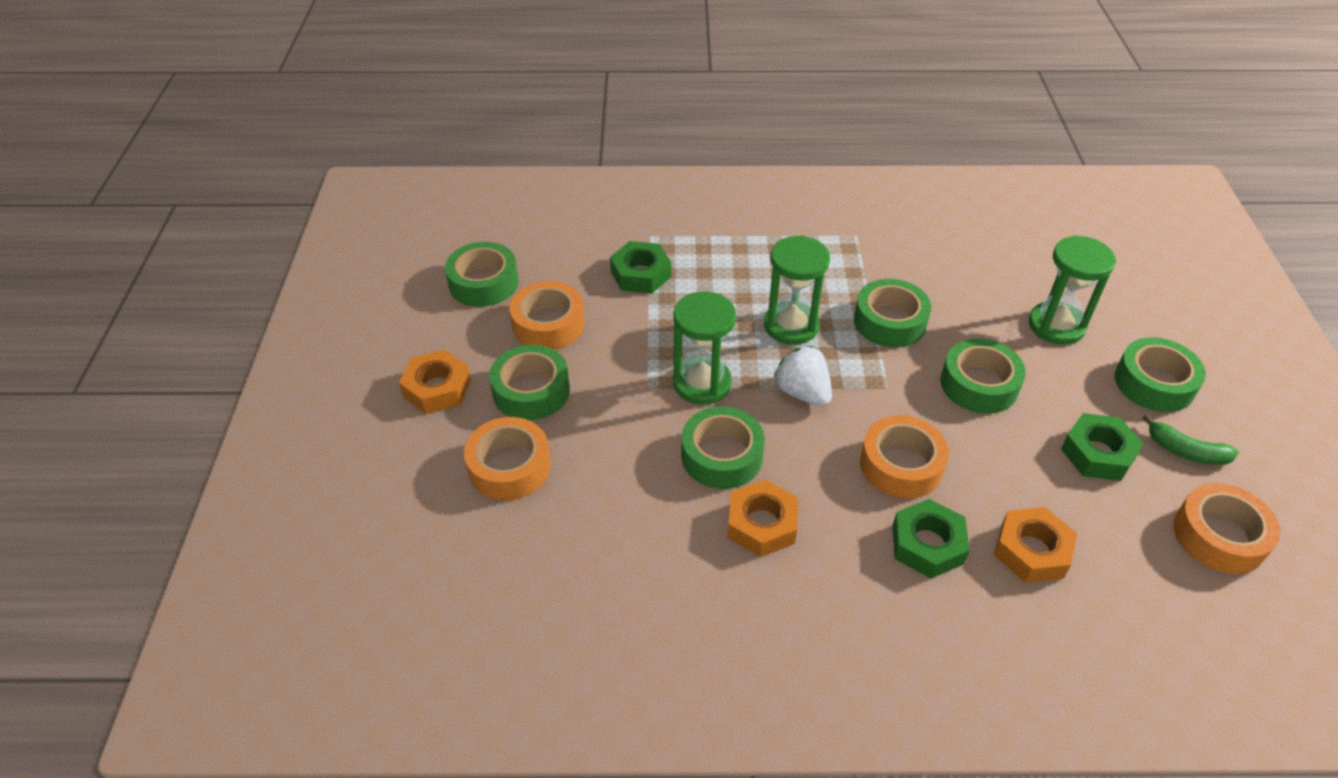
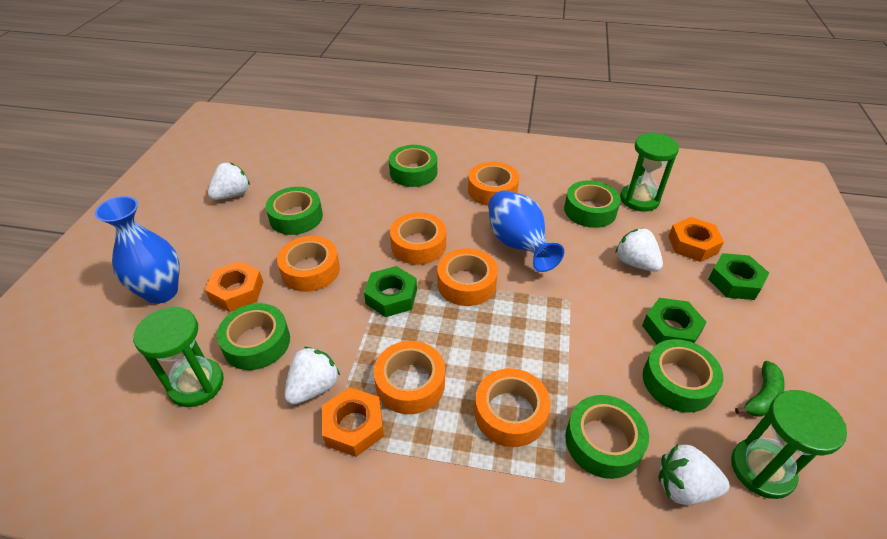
blue vase: none = 0 -> [95,196,179,304] [488,190,564,272] = 2
orange tape: [464,417,551,501] [510,281,585,349] [860,415,949,499] [1173,483,1281,574] = 4 -> [277,236,340,292] [374,341,445,414] [390,213,446,265] [437,248,498,306] [468,162,519,206] [475,368,551,447] = 6
white strawberry: [774,346,832,406] = 1 -> [208,163,250,200] [285,347,340,404] [616,228,663,272] [658,444,730,505] = 4

